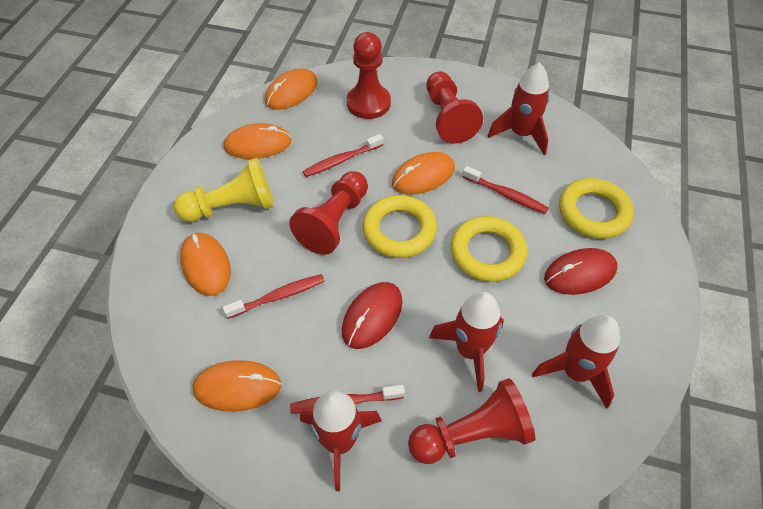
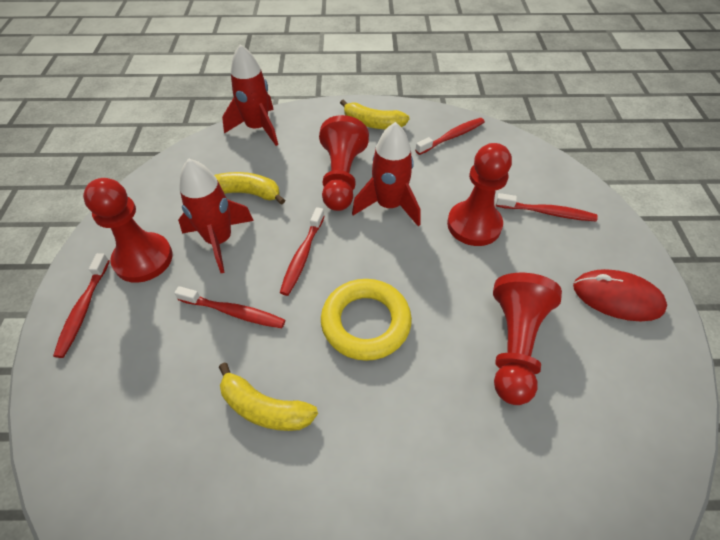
orange mouse: [180,233,231,296] [193,360,281,412] [223,123,291,159] [265,68,318,110] [392,152,455,195] = 5 -> none = 0
red mouse: [342,282,402,349] [544,248,617,295] = 2 -> [573,269,667,321] = 1
red rocket: [300,390,382,491] [429,291,504,392] [488,62,549,155] [532,315,620,409] = 4 -> [178,158,254,273] [222,44,278,146] [352,122,421,227] = 3
red toothbrush: [223,274,325,319] [290,385,405,414] [303,134,384,177] [462,166,548,214] = 4 -> [53,253,110,358] [174,286,285,328] [280,207,325,296] [415,118,485,155] [496,193,598,221] = 5
yellow banana: none = 0 -> [214,172,285,205] [219,363,318,431] [340,99,409,129] = 3
yellow pawn: [174,158,274,222] = 1 -> none = 0
yellow ring: [363,195,437,258] [451,216,527,282] [559,178,634,239] = 3 -> [321,279,412,361] = 1

